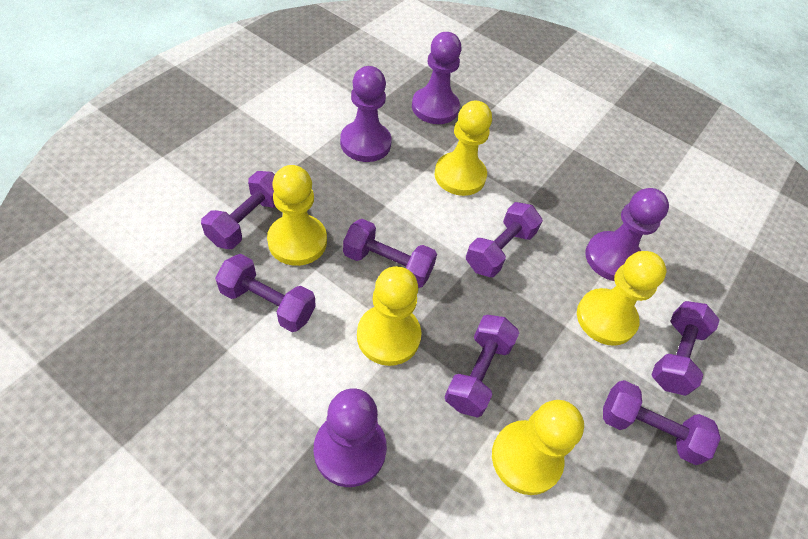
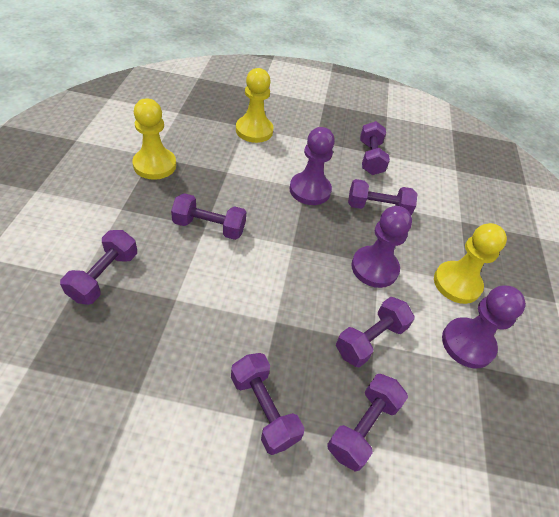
purple pawn: [314,388,387,487] [340,66,392,162] [412,32,462,124] [585,188,669,281] = 4 -> [289,127,335,205] [351,206,412,288] [442,286,526,368] = 3
yellow pawn: [267,165,327,266] [357,266,421,366] [435,101,492,196] [492,400,584,495] [577,251,666,346] = 5 -> [132,99,176,180] [236,68,274,143] [434,223,507,304] = 3

